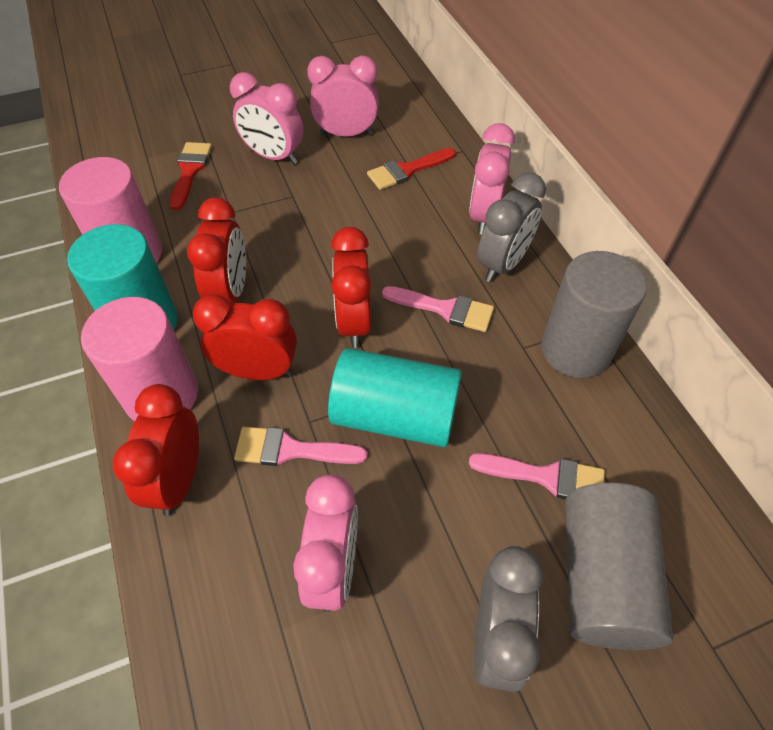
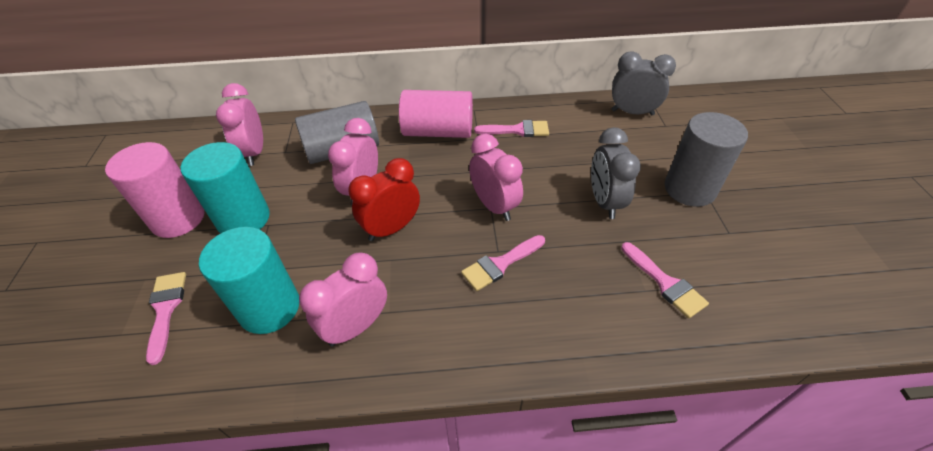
pink brush: [234,427,368,466] [382,286,494,332] [469,453,605,499] = 3 -> [146,272,186,365] [461,235,545,291] [474,120,549,137] [621,242,709,318] = 4
red brush: [170,142,212,210] [367,148,456,190] = 2 -> none = 0
red clock: [113,384,199,516] [187,197,246,304] [193,294,297,380] [331,227,371,348] = 4 -> [348,158,420,241] = 1

